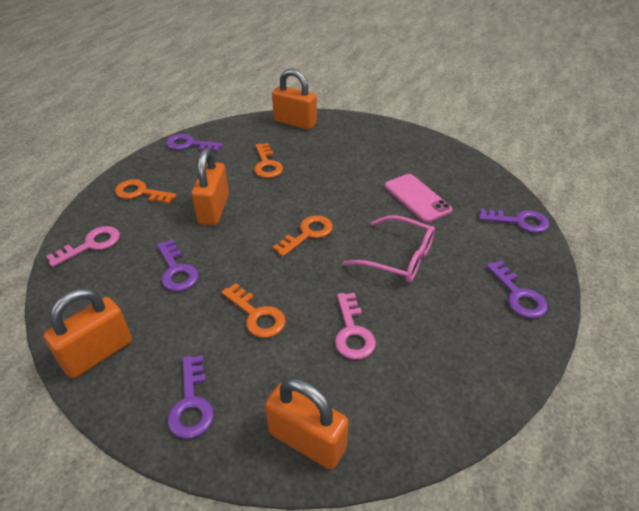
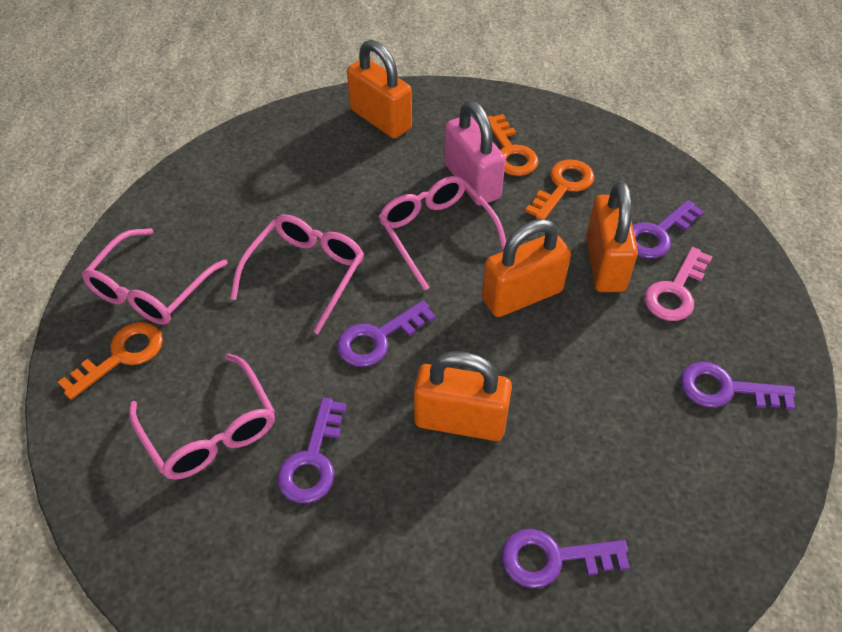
orange key: [115,179,176,204] [222,283,285,338] [254,143,283,178] [273,215,333,257] = 4 -> [58,322,163,400] [488,114,538,176] [525,160,594,219] = 3
pink glasses: [343,215,435,283] = 1 -> [82,228,228,325] [129,353,275,480] [230,215,364,334] [379,176,506,291] = 4
pink key: [46,226,120,267] [335,293,376,359] = 2 -> [644,247,713,321] = 1
pink padlock: none = 0 -> [444,100,505,206] = 1
pink phone: [385,174,452,223] = 1 -> none = 0

